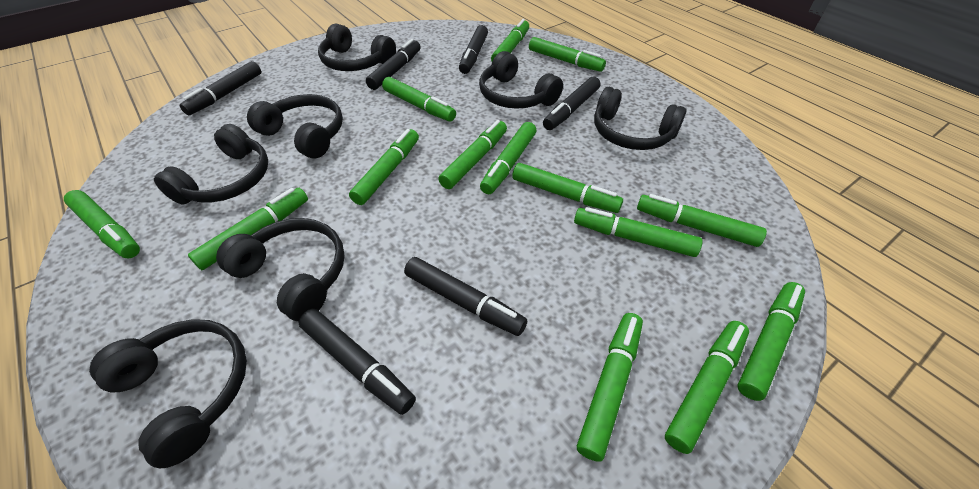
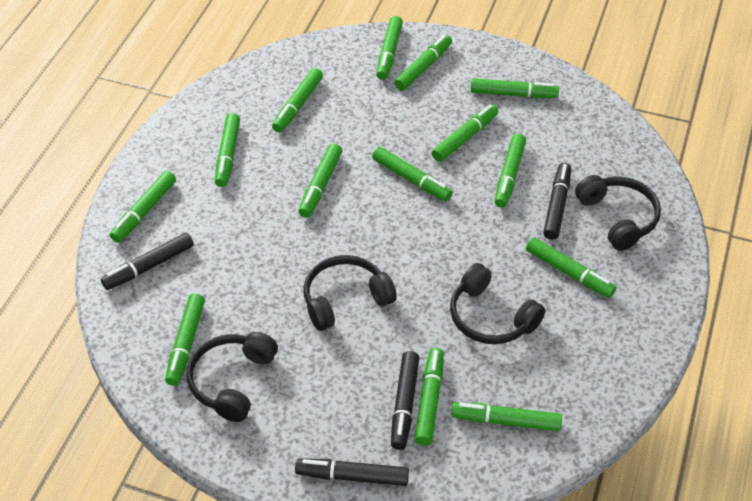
black headphones: [89,319,247,468] [154,124,268,204] [216,218,345,321] [247,94,343,158] [318,24,396,71] [479,51,563,109] [594,87,686,150] = 7 -> [186,332,278,422] [304,255,397,331] [450,263,545,344] [575,175,661,251] = 4
black marker: [179,61,261,115] [298,309,416,415] [366,39,421,90] [404,257,527,336] [459,25,488,74] [543,77,600,130] = 6 -> [101,233,194,290] [295,459,409,486] [391,351,419,450] [543,163,571,240] = 4

